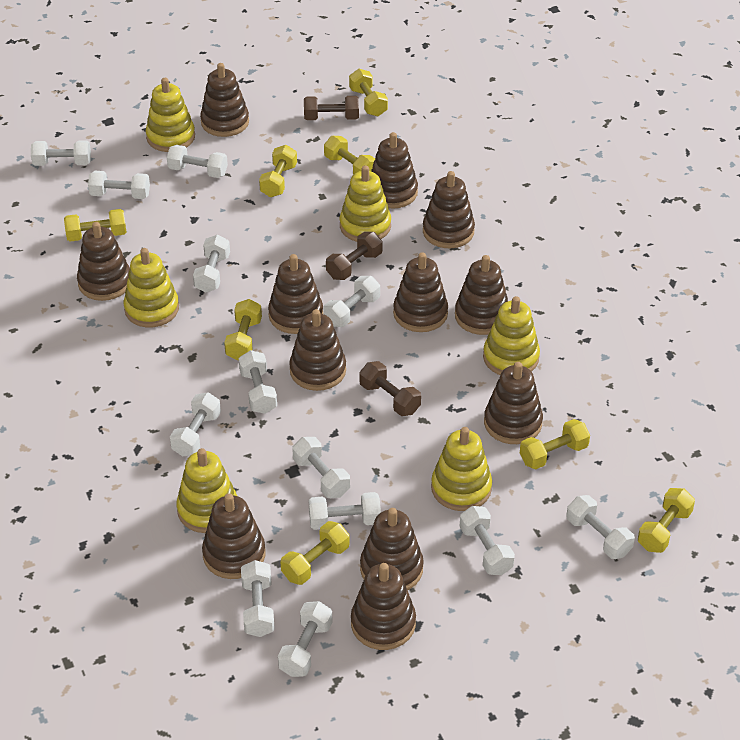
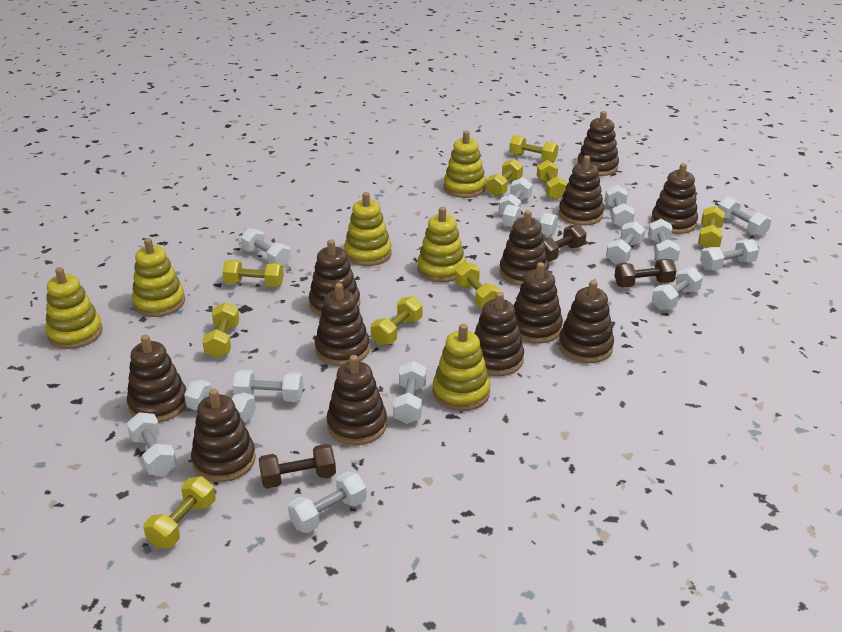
white dumbbell: [31,141,91,166] [88,171,150,199] [167,145,228,178] [170,392,221,456] [193,235,230,293] [239,350,277,414] [241,560,275,637] [278,601,332,677] [292,437,350,498] [309,492,381,530] [324,276,380,327] [460,506,515,575] [566,495,635,559] = 13 -> [127,412,177,476] [184,380,256,422] [232,369,303,402] [241,228,291,267] [288,472,367,533] [393,361,426,424] [499,178,532,214] [502,204,558,236] [605,185,635,228] [606,221,645,265] [648,219,680,262] [652,267,703,310] [700,239,759,271] [718,197,771,237] = 14
yellow dumbbell: [64,209,126,242] [224,299,262,360] [259,145,297,197] [281,521,350,585] [324,136,375,175] [349,69,388,116] [520,419,590,469] [638,488,695,553] = 8 -> [143,476,216,548] [202,302,239,358] [223,260,284,287] [371,296,423,346] [455,262,501,308] [486,159,523,197] [509,135,558,162] [537,160,567,200] [698,206,725,248] = 9

